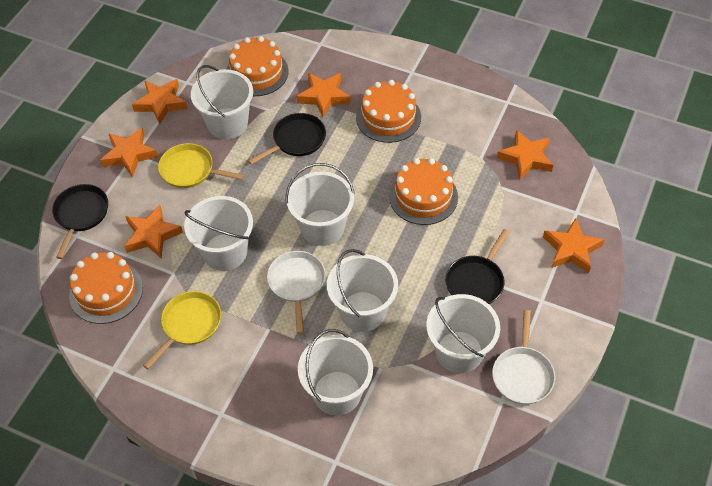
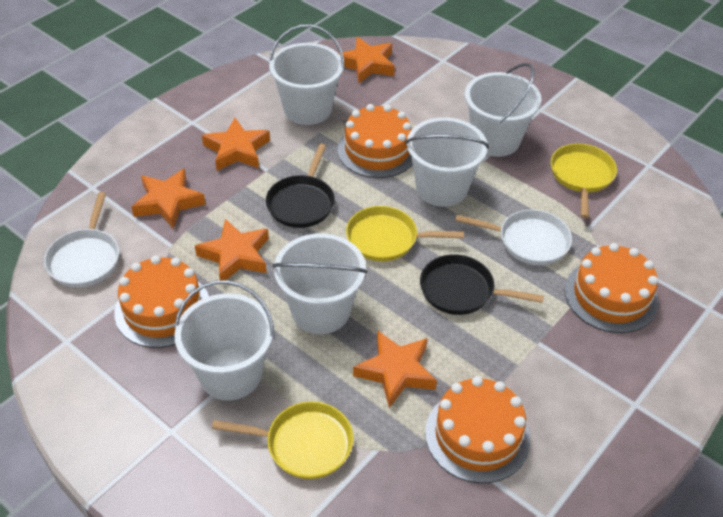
black pan: [52,184,108,259] [248,113,326,165] [445,229,509,304] = 3 -> [266,144,335,228] [420,254,544,315] = 2
orange star: [100,128,158,178] [124,205,183,259] [132,79,188,125] [296,73,351,118] [497,130,553,181] [543,218,604,274] = 6 -> [131,168,206,228] [195,219,269,280] [202,118,270,171] [338,37,395,83] [353,331,437,408] = 5
white bucket: [184,196,253,271] [191,65,253,139] [285,163,355,246] [298,329,373,416] [327,249,398,332] [426,294,500,373] = 6 -> [174,280,275,400] [269,24,344,125] [273,233,368,334] [405,118,489,207] [465,63,541,157] = 5
yellow pan: [143,291,221,369] [158,143,244,188] = 2 -> [212,402,353,479] [346,206,464,261] [551,143,617,218] = 3

